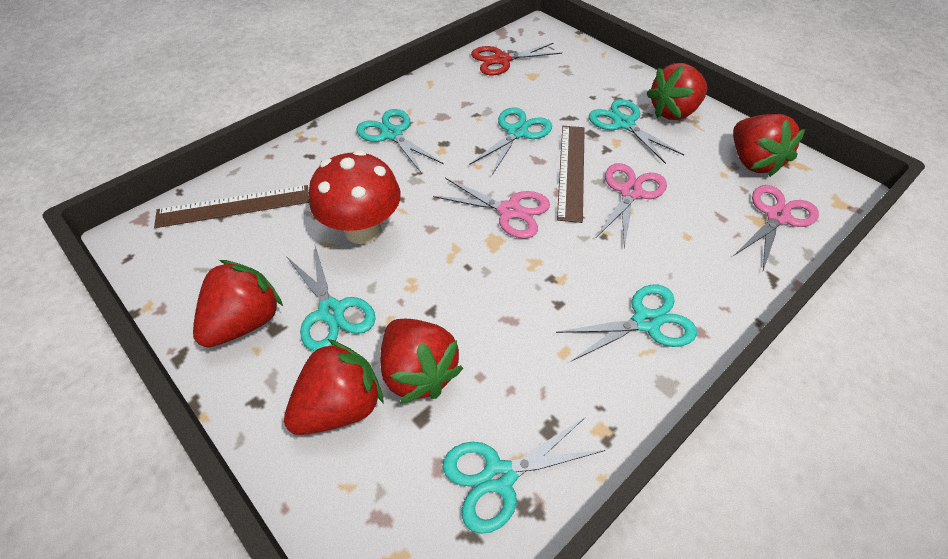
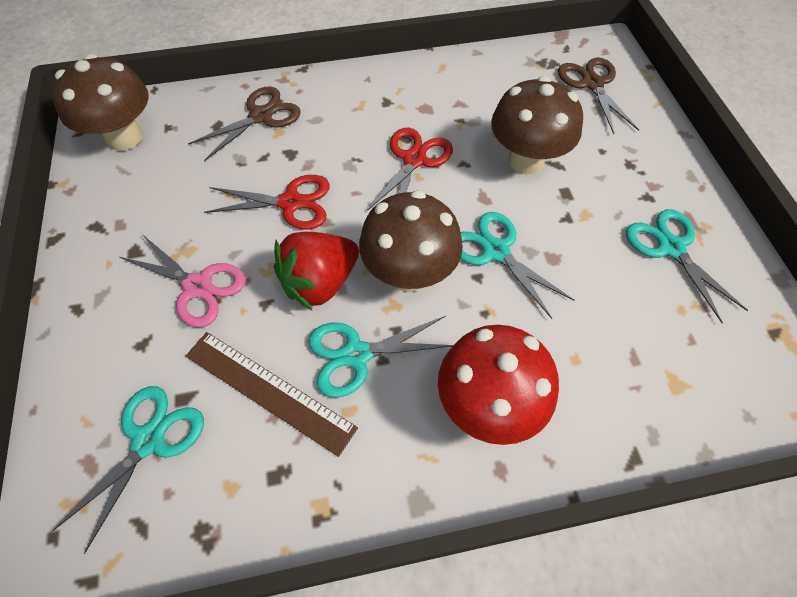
brown mushroom: none = 0 -> [52,54,148,151] [359,190,463,292] [491,76,583,174] = 3
brown ruler: [154,185,309,228] [557,126,585,223] = 2 -> [186,332,358,457] = 1
brown scissors: none = 0 -> [188,86,301,161] [558,58,639,134] = 2
pink scissors: [433,178,550,239] [596,163,667,248] [735,185,819,271] = 3 -> [119,233,246,327] = 1
red scissors: [471,43,562,75] = 1 -> [204,175,330,229] [367,128,453,211] = 2
red strawberry: [193,260,283,347] [284,339,384,435] [380,319,463,404] [646,63,708,120] [733,114,805,177] = 5 -> [274,232,359,310] = 1
turquoise scissors: [286,246,376,351] [356,109,444,174] [443,418,606,534] [469,107,552,175] [556,285,697,362] [589,99,684,164] = 6 -> [51,386,204,554] [308,316,453,397] [460,212,575,319] [626,209,748,323] = 4

